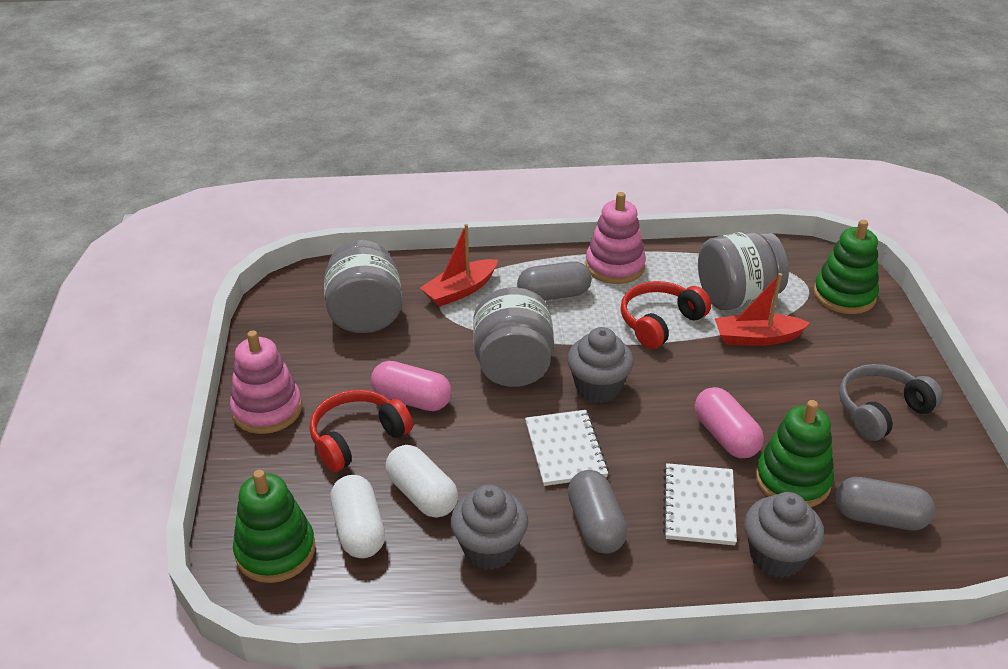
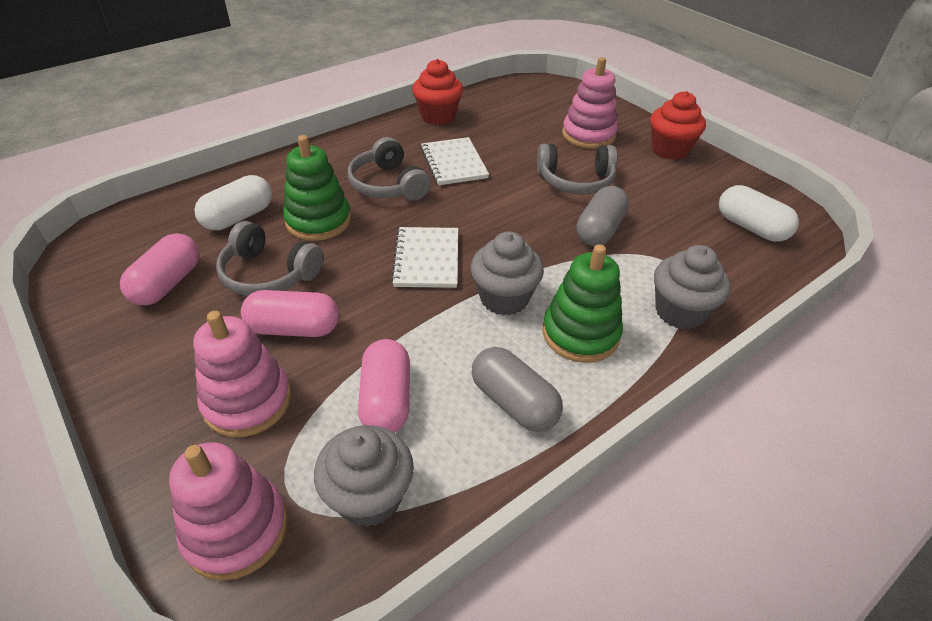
green stacking toy: [233,470,315,583] [755,400,834,507] [813,220,879,314] = 3 -> [283,135,351,241] [543,244,623,363] = 2
grey capsule: [517,261,592,301] [568,470,628,554] [835,477,935,531] = 3 -> [472,347,563,432] [576,186,629,246] = 2
grey headphones: [839,364,943,441] = 1 -> [216,221,323,296] [348,137,431,201] [537,144,617,195] = 3
grey jar: [324,240,402,333] [473,287,554,387] [698,231,789,310] = 3 -> none = 0
pink capsule: [371,361,452,411] [695,387,764,458] = 2 -> [120,233,200,305] [241,290,339,337] [358,339,410,433] = 3
pink stacking toy: [230,330,302,434] [586,192,646,284] = 2 -> [169,442,288,581] [193,311,291,437] [562,57,618,149] = 3
red boat: [420,224,498,307] [715,273,810,346] = 2 -> none = 0
red cupcake: none = 0 -> [412,59,463,125] [650,91,706,160] = 2
red headphones: [310,390,413,472] [621,281,711,349] = 2 -> none = 0

